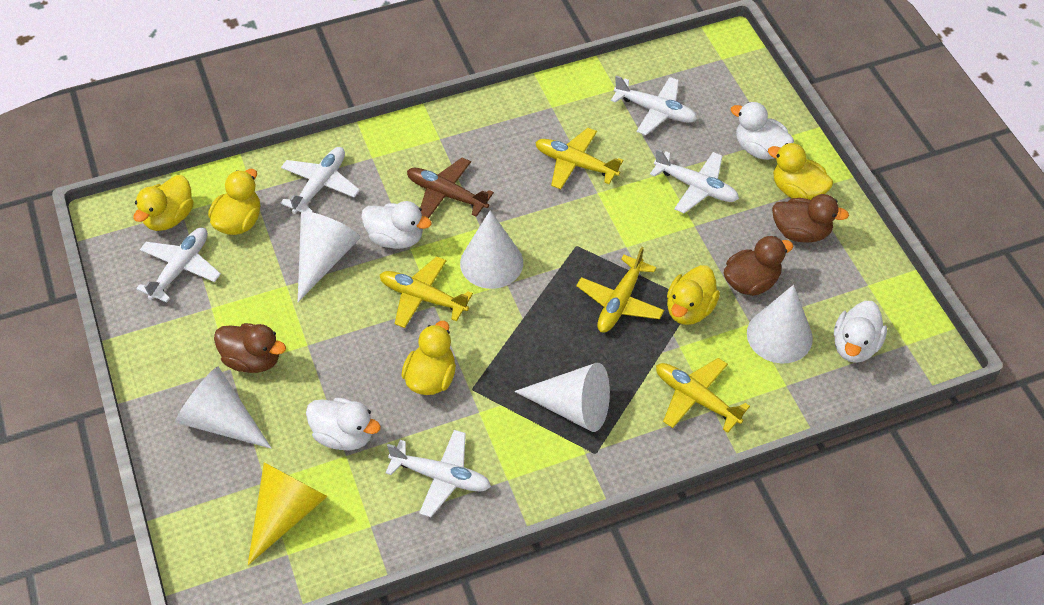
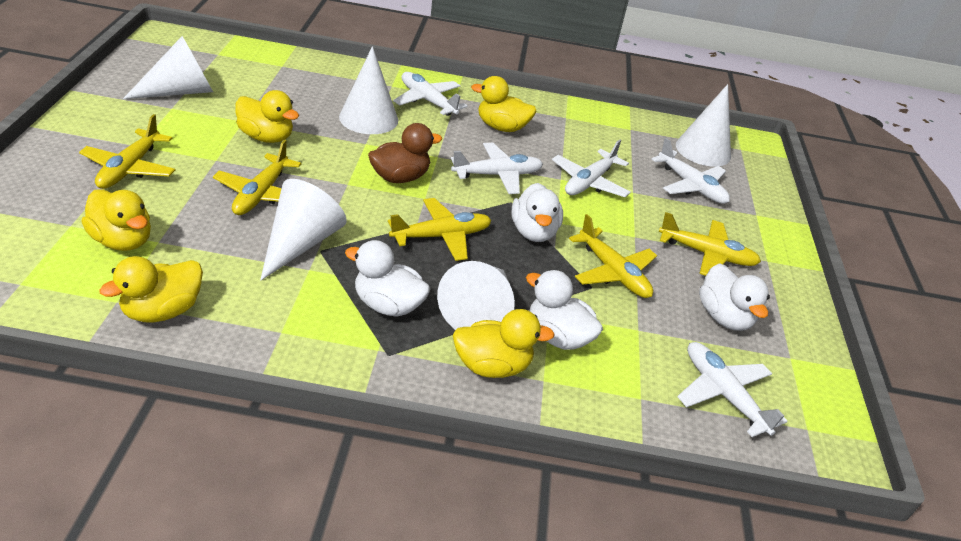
brown duck: [214,323,286,373] [724,236,793,296] [772,194,849,243] = 3 -> [368,123,442,183] = 1
brown plane: [407,158,494,218] = 1 -> none = 0
yellow cone: [248,462,328,565] = 1 -> none = 0
yellow plane: [380,256,473,328] [535,128,623,189] [576,247,664,333] [656,358,750,433] = 4 -> [79,114,175,189] [213,140,301,215] [388,198,492,261] [569,214,657,298] [659,212,761,276] = 5

